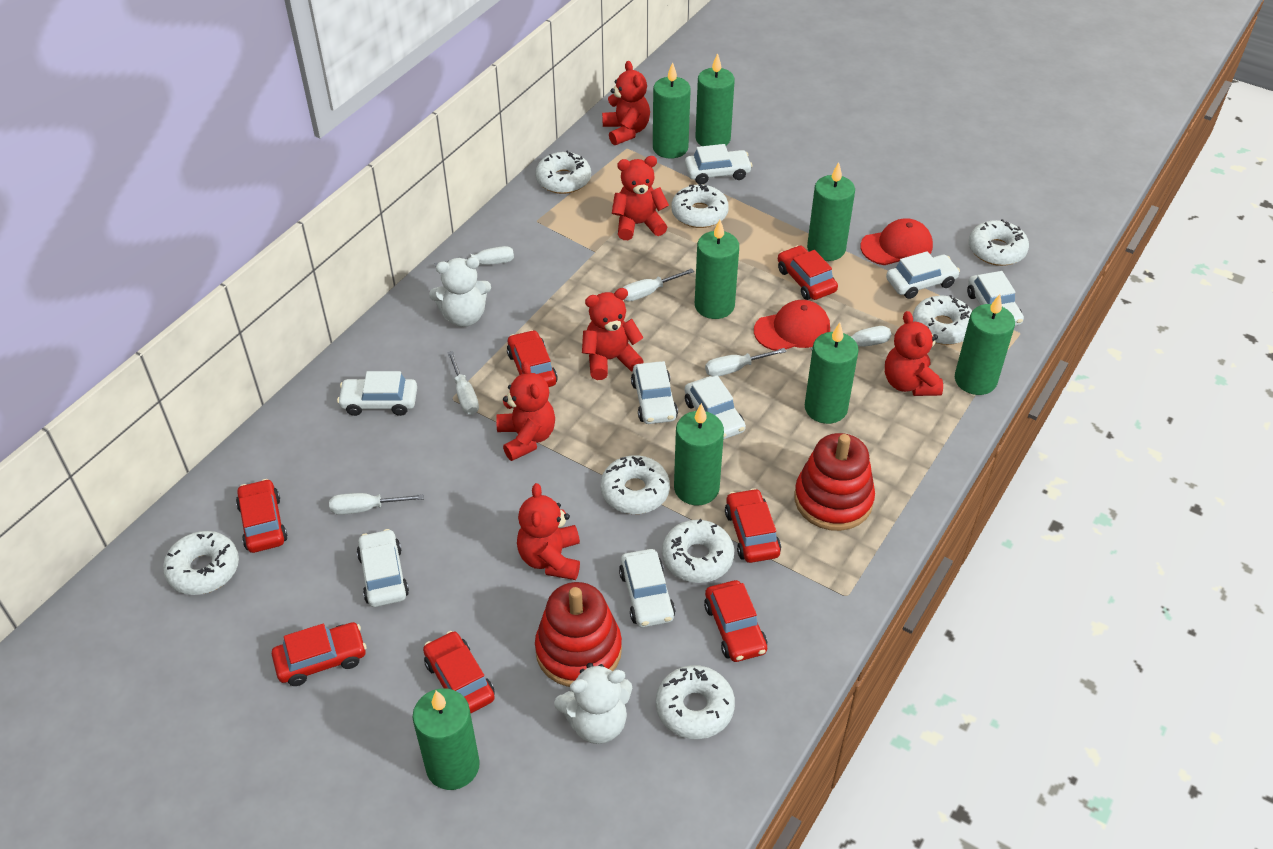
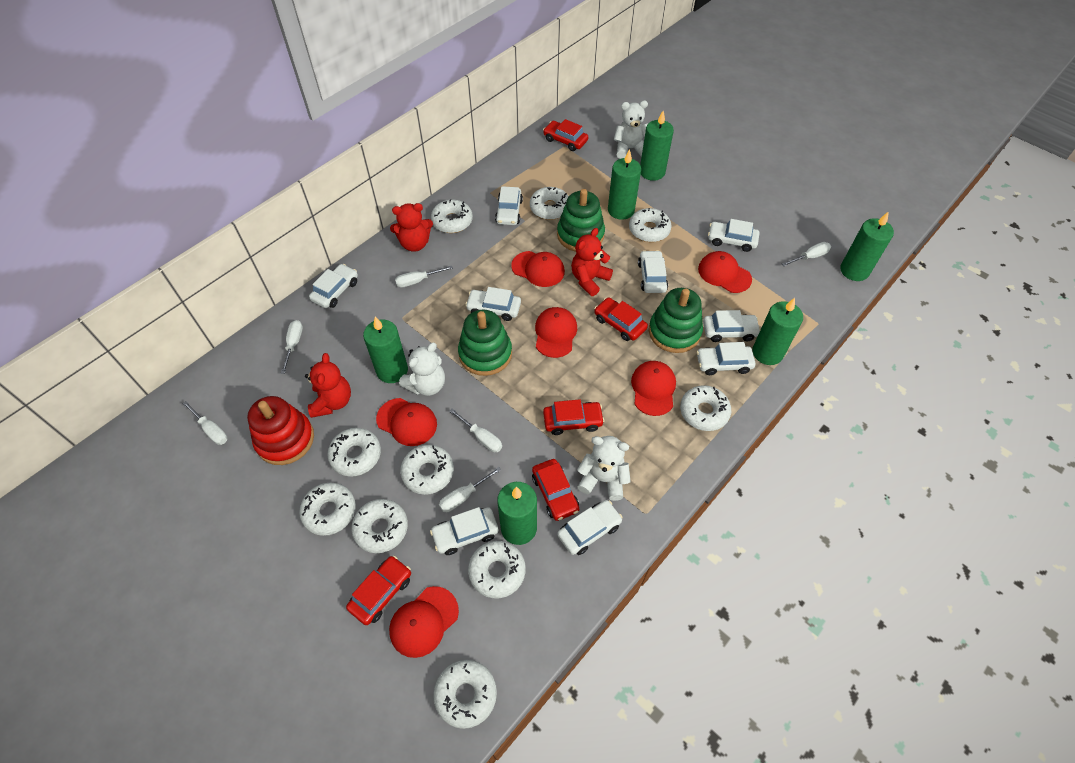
green candle: [413,688,480,790] [653,62,691,159] [674,403,724,505] [695,53,735,146] [695,219,739,319] [805,322,859,424] [807,162,855,261] [955,294,1015,395] = 8 -> [363,317,408,383] [497,482,537,545] [608,149,641,220] [640,111,674,181] [752,298,803,365] [840,211,894,281] = 6
green stacking toy: none = 0 -> [458,310,512,376] [557,189,605,252] [649,288,703,353] = 3
red cap: [754,300,830,351] [860,218,933,265] = 2 -> [376,398,437,446] [389,586,459,658] [511,251,565,287] [535,307,577,358] [631,361,676,416] [698,251,752,293] = 6
red car: [236,479,288,553] [272,622,366,686] [423,631,495,713] [507,330,558,387] [704,580,767,662] [725,488,781,563] [778,245,838,300] = 7 -> [346,556,411,625] [532,459,579,521] [543,119,588,151] [543,399,605,435] [594,297,648,341] = 5
red stacking toy: [535,582,622,687] [794,433,875,531] = 2 -> [247,396,314,465] = 1
red teddy bear: [496,361,555,461] [517,483,580,580] [582,288,644,380] [602,61,650,145] [612,156,669,240] [885,311,943,396] = 6 -> [305,353,351,418] [390,203,433,252] [571,228,613,296] = 3
white car: [337,371,417,416] [357,529,409,607] [619,549,675,627] [631,361,678,424] [685,144,752,185] [685,375,746,440] [886,251,960,299] [967,271,1024,326] = 8 -> [309,264,358,308] [430,507,499,555] [465,287,521,321] [495,186,523,225] [557,500,623,555] [638,250,668,293] [696,342,755,375] [703,310,761,342] [708,219,759,252] = 9
white donut: [163,531,239,595] [535,150,591,194] [600,455,670,514] [656,665,735,739] [662,519,734,583] [671,184,729,228] [913,295,972,345] [969,219,1029,266] = 8 -> [299,483,356,536] [327,428,381,477] [351,499,408,553] [400,445,454,495] [431,200,473,233] [433,660,497,729] [468,541,526,598] [530,187,569,220] [629,208,672,242] [680,385,731,431] = 10
white teddy bear: [429,257,491,327] [554,663,632,744] = 2 -> [399,343,445,396] [577,436,631,501] [614,100,648,159] = 3

